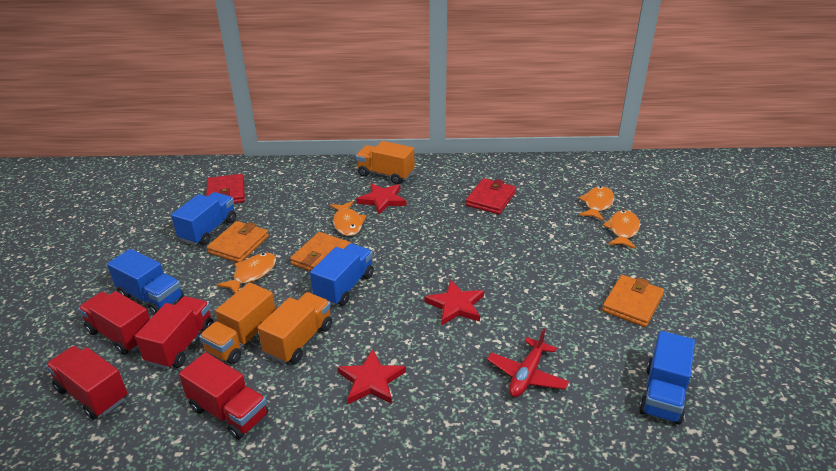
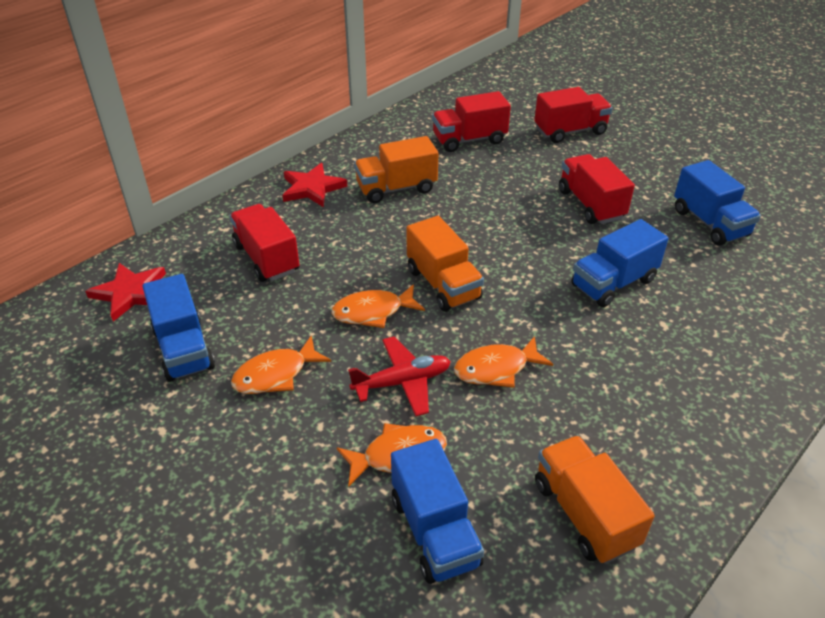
orange wallet: [207,221,269,262] [290,232,352,271] [602,275,664,327] = 3 -> none = 0
red star: [337,349,406,404] [356,183,407,215] [424,280,484,325] = 3 -> [85,263,166,322] [282,163,348,207] = 2
red wallet: [206,174,245,203] [466,178,516,214] = 2 -> none = 0

